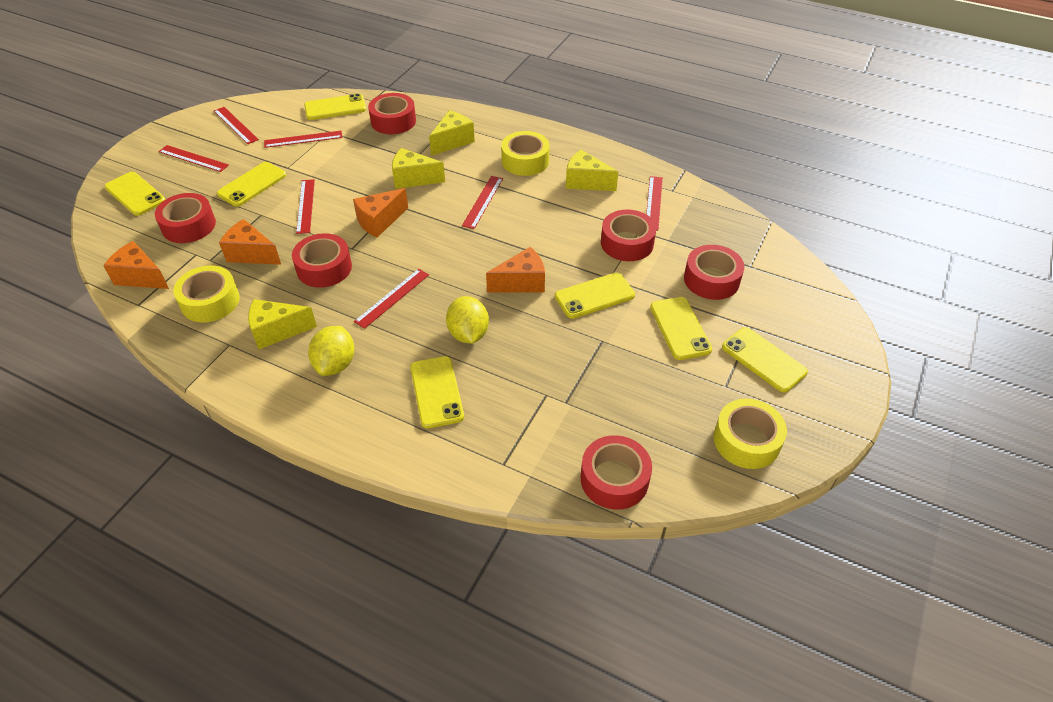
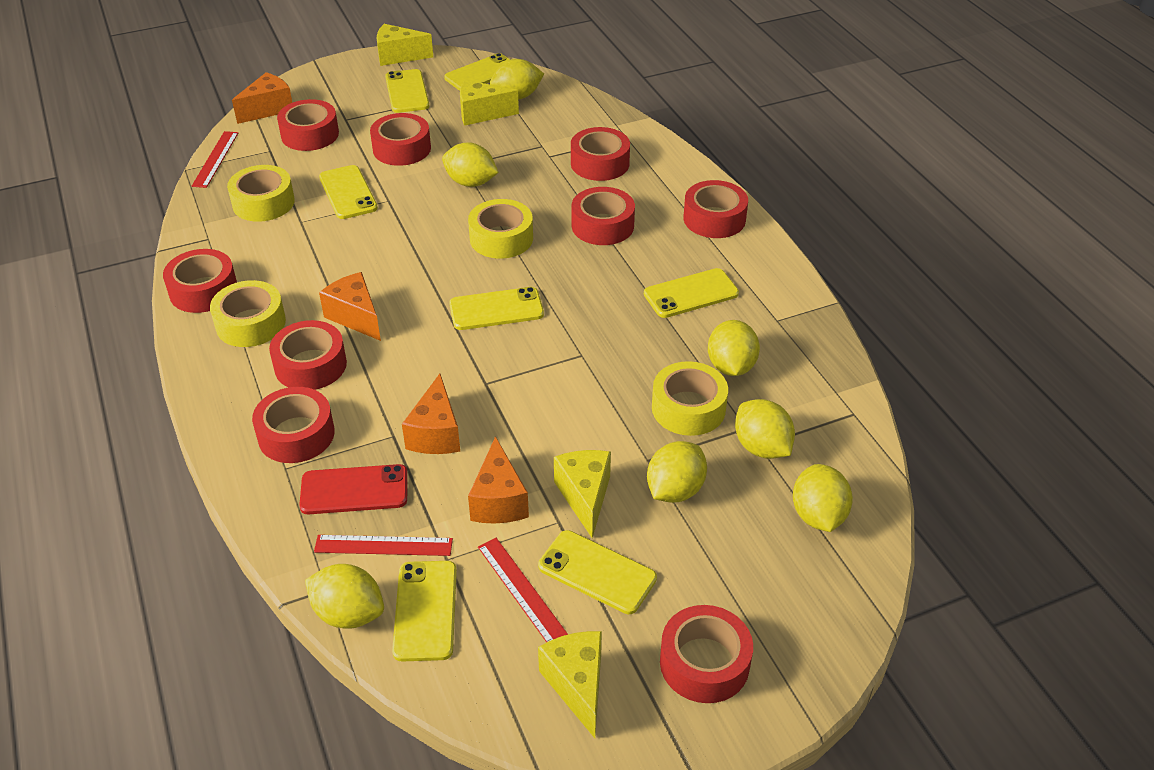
red phone: none = 0 -> [299,464,408,514] = 1
red ruler: [159,145,229,172] [214,107,259,144] [264,131,342,148] [296,179,315,234] [354,269,429,329] [462,176,503,229] [646,176,663,230] = 7 -> [192,131,238,188] [314,535,453,556] [478,538,568,643] = 3
red tape: [155,193,216,243] [292,233,352,288] [368,93,416,134] [581,435,652,510] [601,210,656,261] [684,245,744,300] = 6 -> [163,249,237,313] [252,387,335,463] [269,320,347,390] [277,99,339,151] [370,113,431,166] [571,127,630,181] [572,187,635,245] [660,605,753,703] [684,180,748,238] = 9
yellow lemon: [308,326,354,376] [446,296,489,344] = 2 -> [305,564,384,629] [442,142,499,187] [490,59,544,100] [647,441,707,503] [708,320,760,376] [735,399,795,459] [793,464,853,532] = 7
yellow tape: [173,265,240,323] [501,131,550,176] [713,399,787,469] = 3 -> [210,280,286,347] [227,165,295,222] [468,199,533,259] [652,361,728,436] = 4

